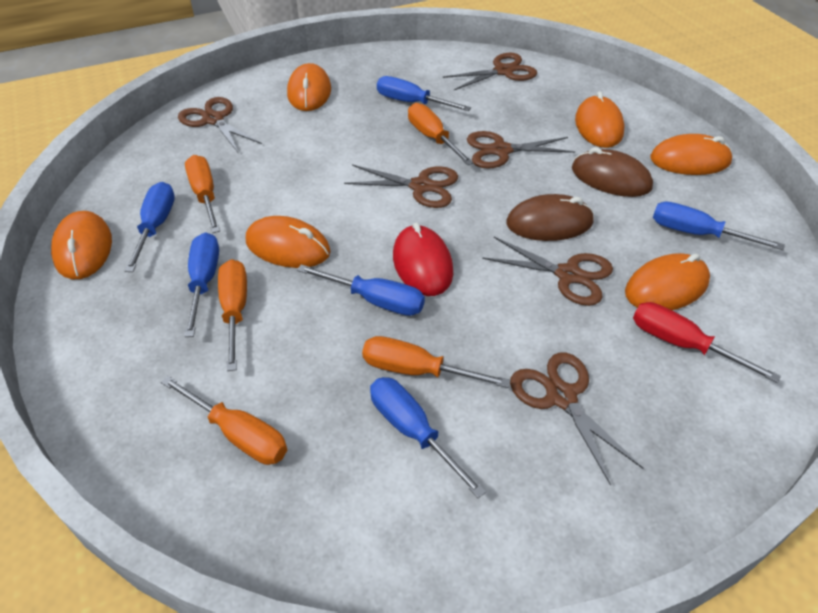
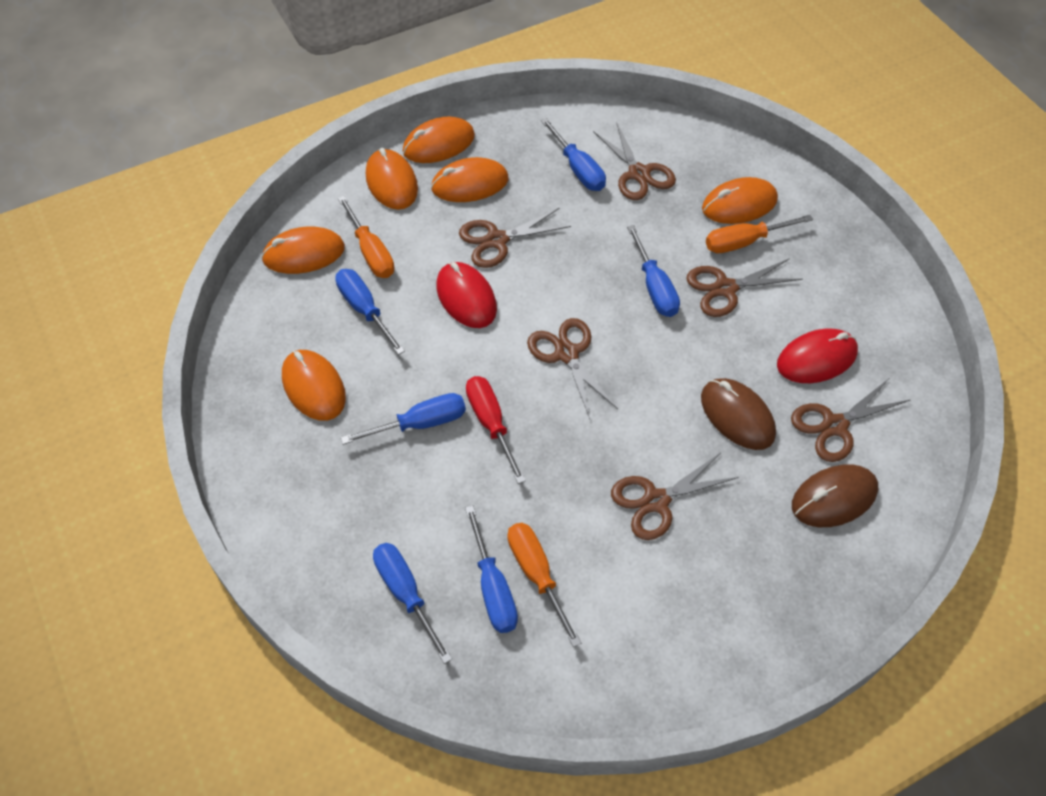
orange screwdriver: [161,376,287,465] [185,155,220,233] [218,259,247,371] [362,336,511,388] [408,103,474,165] = 5 -> [338,196,394,278] [508,523,581,647] [706,215,813,253] = 3
red mouse: [393,223,453,296] = 1 -> [436,262,497,328] [777,329,858,383] = 2

